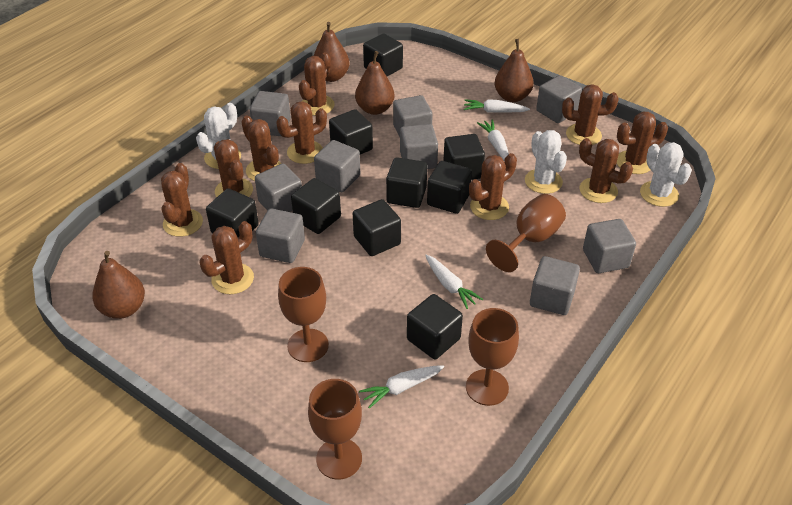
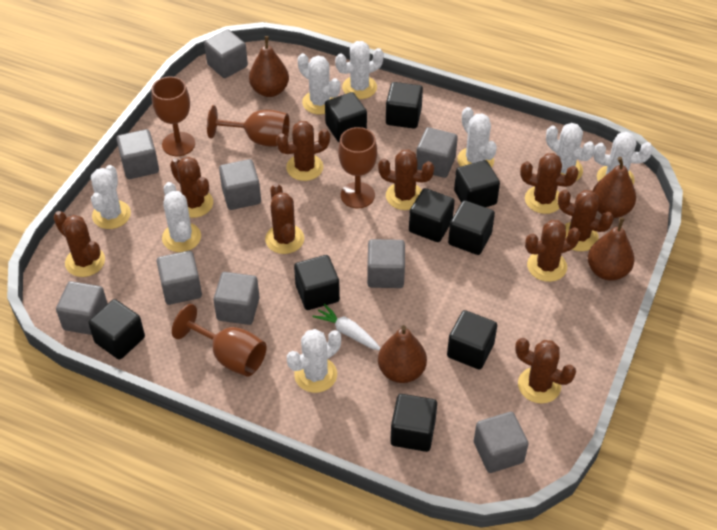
brown cactus: [161,163,203,237] [200,221,254,294] [214,139,253,197] [241,115,281,181] [276,101,327,164] [299,52,335,116] [469,153,517,220] [562,84,619,145] [579,138,633,203] [617,111,668,174] = 10 -> [53,211,105,277] [170,157,213,218] [265,183,304,254] [276,121,330,181] [378,149,434,210] [515,338,576,404] [520,153,579,214] [525,220,580,282] [558,189,614,251] = 9
white cactus: [196,103,241,169] [525,130,567,194] [640,142,692,207] = 3 -> [91,165,131,229] [162,182,201,252] [287,329,341,393] [298,53,340,115] [335,41,384,99] [457,107,497,167] [546,123,595,181] [593,132,653,185] = 8
white carrot: [359,365,444,409] [425,255,483,309] [464,99,530,112] [477,119,509,161] = 4 -> [312,304,381,351] = 1

